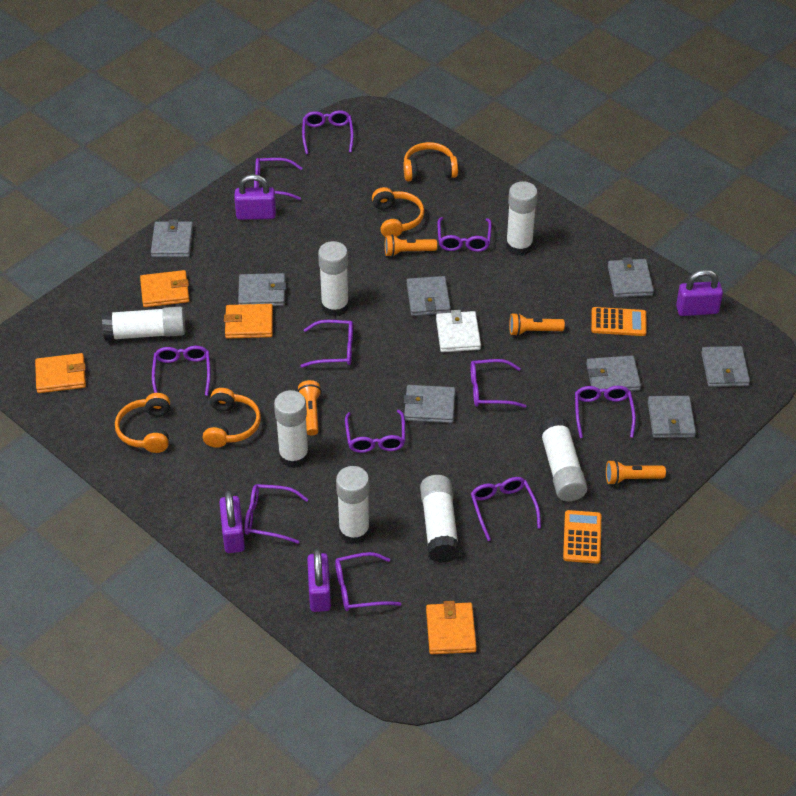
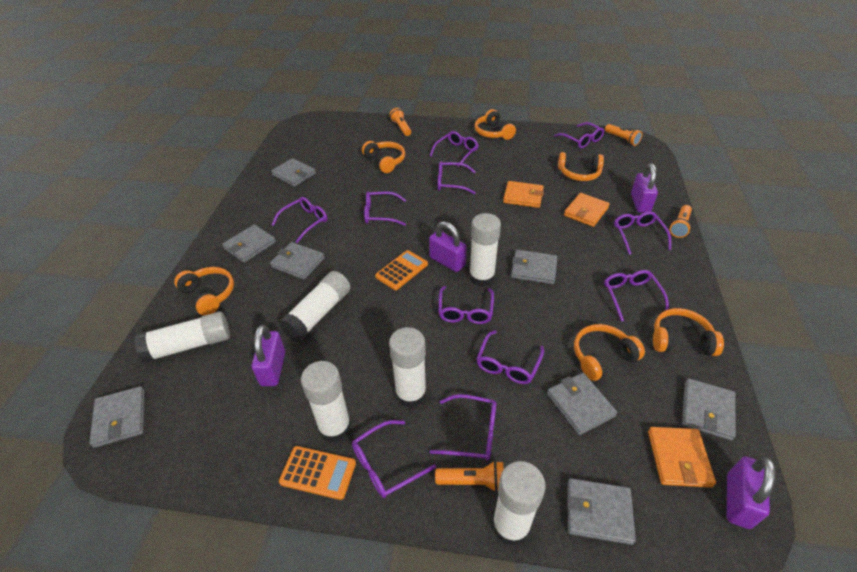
orange headphones: [115,393,170,453] [203,388,261,447] [372,187,424,237] [403,142,458,181] = 4 -> [174,267,234,316] [362,141,405,173] [474,109,516,140] [558,152,604,181] [574,324,645,381] [653,308,724,356] = 6
orange wallet: [35,353,86,393] [140,270,190,307] [224,304,273,339] [426,601,477,654] = 4 -> [503,181,544,208] [564,193,610,227] [648,427,716,488] = 3
white glue stick: [102,307,185,341] [274,390,309,468] [318,241,349,317] [336,466,370,544] [420,475,460,563] [506,181,538,256] [539,417,588,501] = 7 -> [134,312,230,363] [279,271,350,341] [301,361,351,442] [389,327,427,408] [469,213,501,287] [492,461,546,546] = 6
white wallet: [436,310,481,352] = 1 -> none = 0

